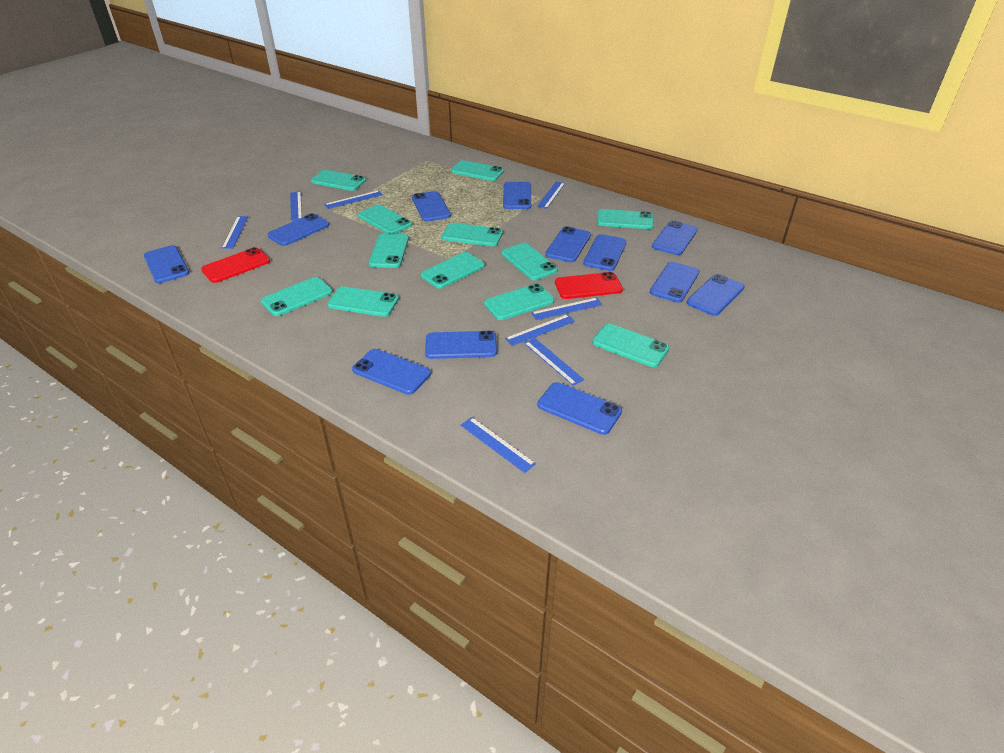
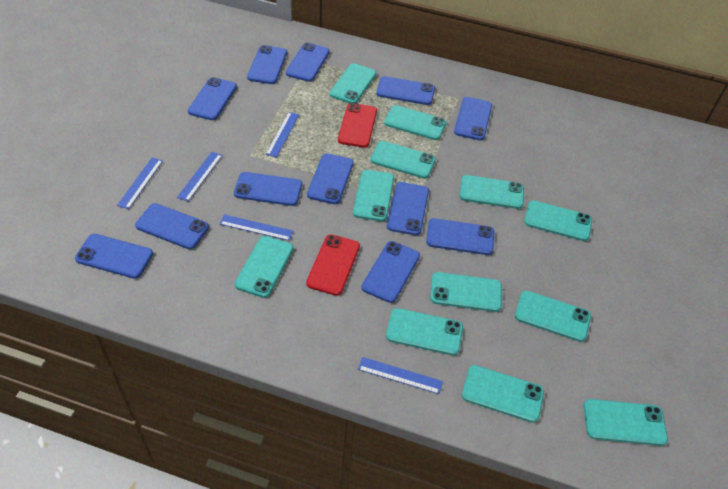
blue ruler: [222,216,248,249] [290,192,302,221] [324,190,383,209] [461,417,536,473] [505,314,575,346] [524,338,584,386] [531,298,603,320] [537,182,565,209] = 8 -> [117,158,163,209] [177,152,222,201] [220,214,293,241] [266,112,299,158] [358,357,443,394] = 5

